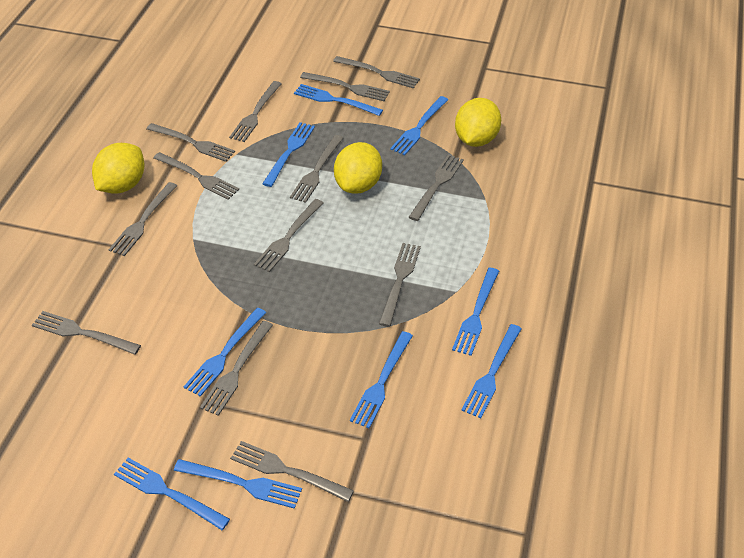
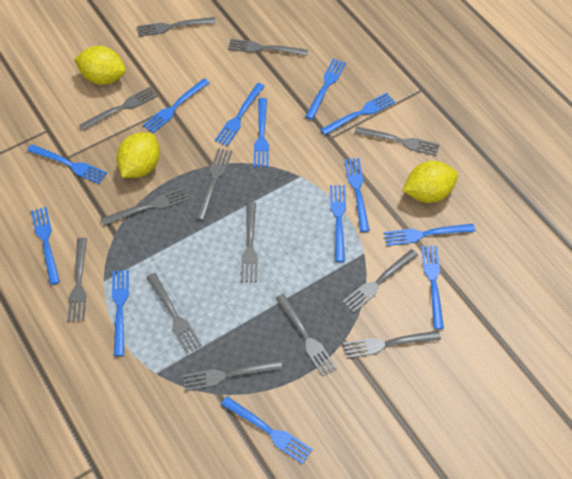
blue fork: [114,458,230,530] [174,459,302,509] [184,308,266,397] [262,122,315,187] [294,84,383,116] [350,331,413,428] [390,96,448,155] [452,268,499,356] [461,324,522,418] = 9 -> [27,144,107,184] [31,207,60,285] [112,270,129,356] [143,78,210,133] [215,83,265,146] [221,396,313,464] [254,98,269,167] [305,58,346,120] [320,93,395,135] [330,185,346,262] [345,158,370,232] [384,224,475,246] [421,246,444,329] = 13

